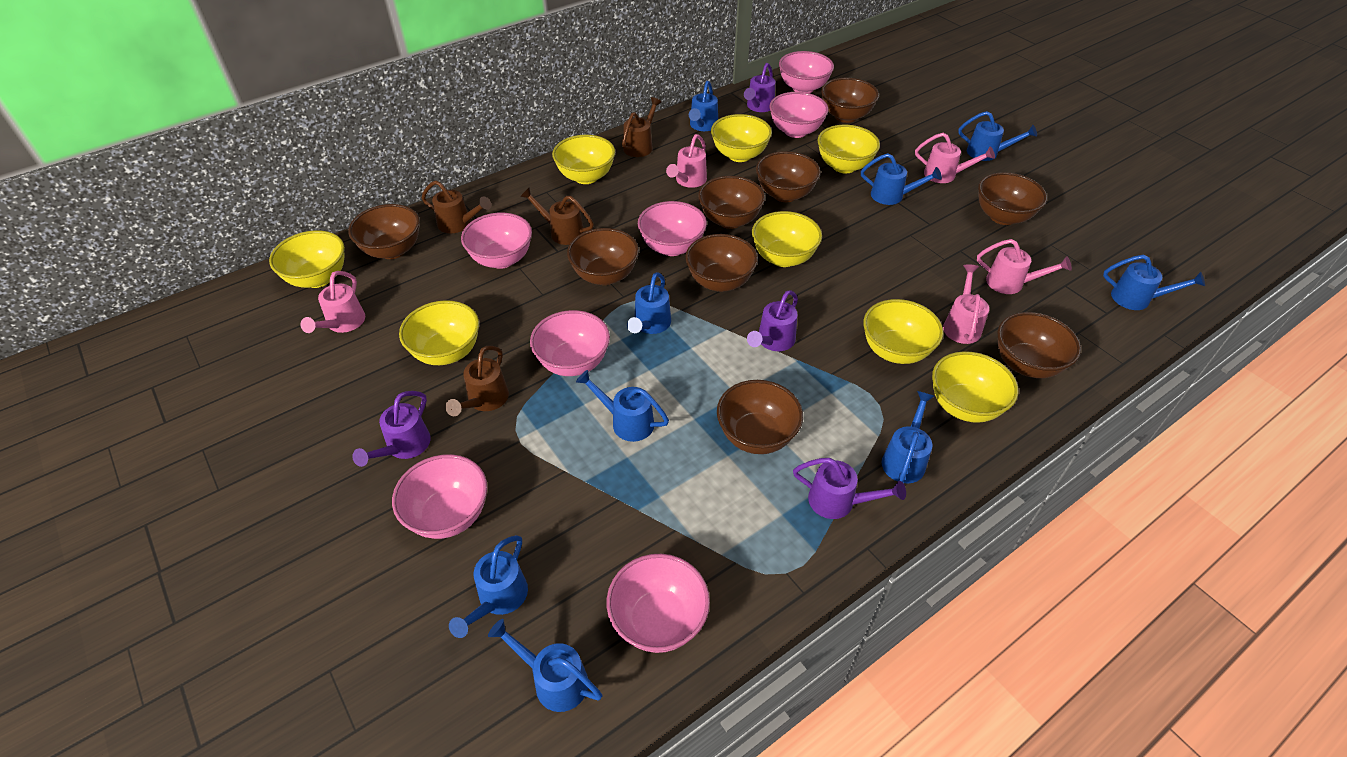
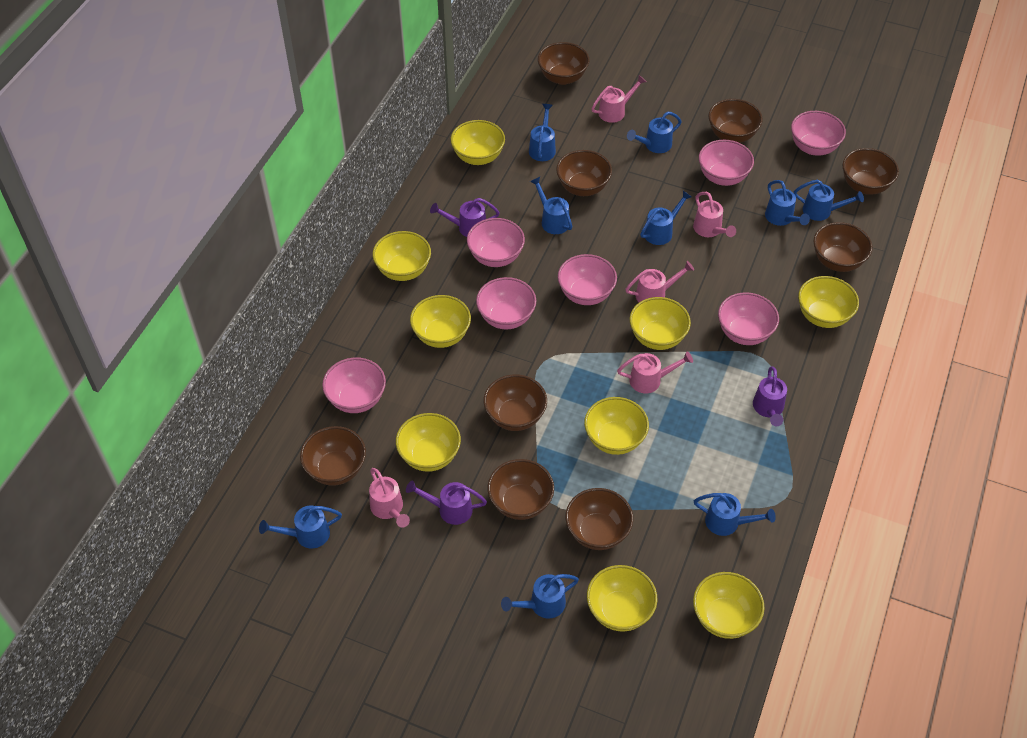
brown watering can: [422,180,491,233] [445,346,509,416] [520,187,594,245] [622,97,662,157] = 4 -> none = 0
purple watering can: [352,391,431,467] [744,63,775,112] [747,290,798,351] [793,458,906,519] = 4 -> [406,481,487,525] [430,198,500,237] [753,366,787,426] = 3
yellow bowl: [269,230,345,288] [399,300,479,365] [552,135,615,184] [711,114,772,162] [752,211,822,267] [817,125,880,173] [863,299,943,364] [932,351,1018,423] = 8 -> [373,231,431,281] [396,413,461,472] [410,295,471,348] [451,120,505,165] [584,397,649,455] [587,565,657,631] [630,297,691,350] [693,572,765,639] [798,276,859,328] = 9

